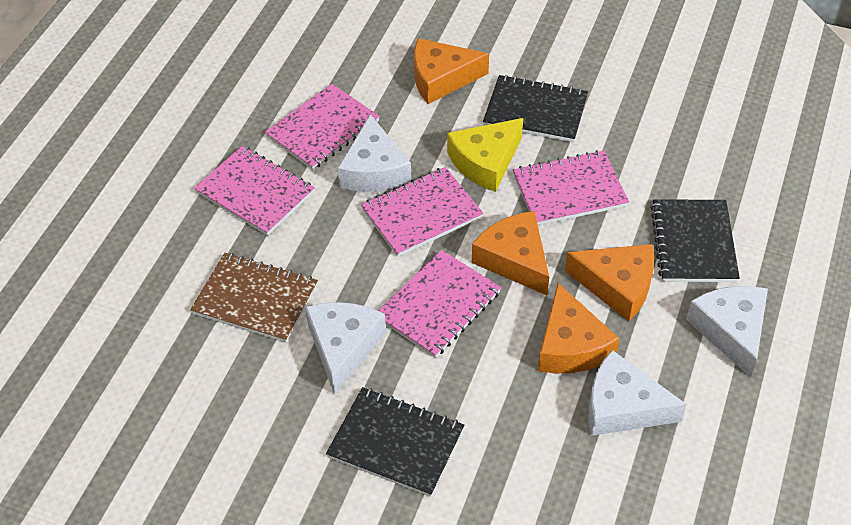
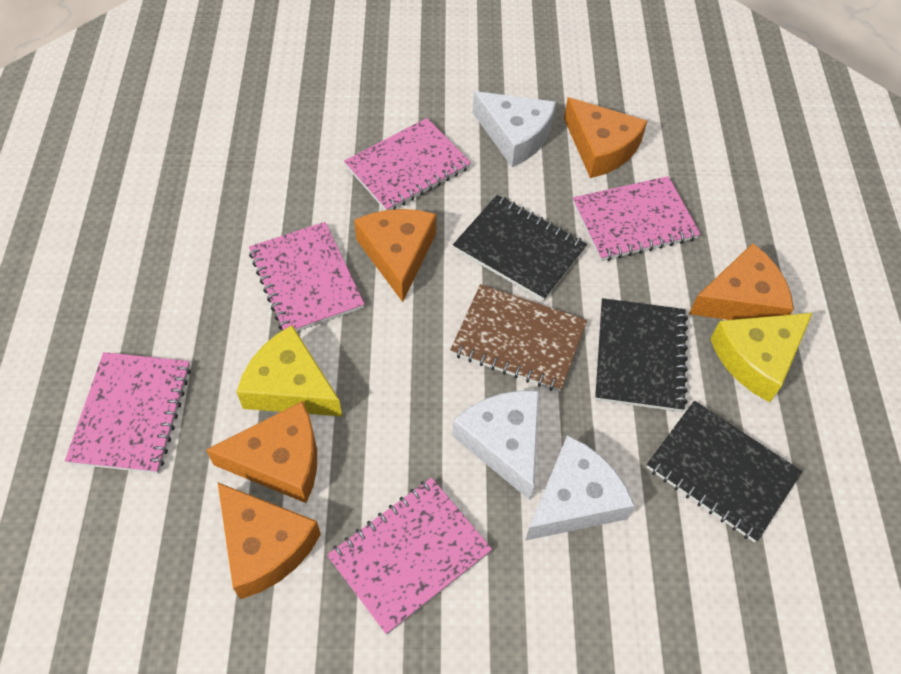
orange cheese: [414,38,489,104] [472,211,549,295] [538,283,620,373] [565,244,654,321] = 4 -> [206,401,317,503] [218,483,321,599] [354,209,436,302] [564,97,647,178] [689,243,794,320] = 5
white cheese: [305,302,386,395] [338,114,412,192] [588,350,686,436] [686,286,768,378] = 4 -> [452,390,539,500] [473,91,556,167] [525,435,635,541] = 3
yellow cheese: [447,118,523,192] = 1 -> [237,325,342,416] [710,313,813,402] = 2

